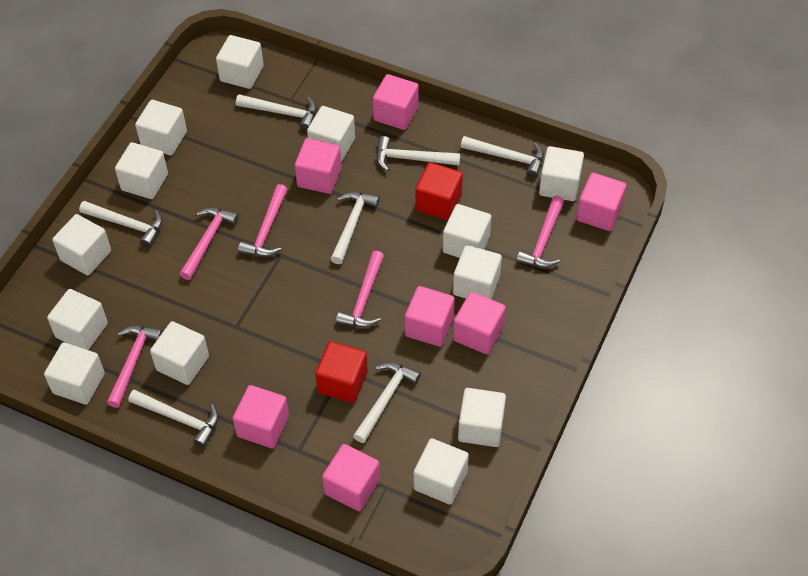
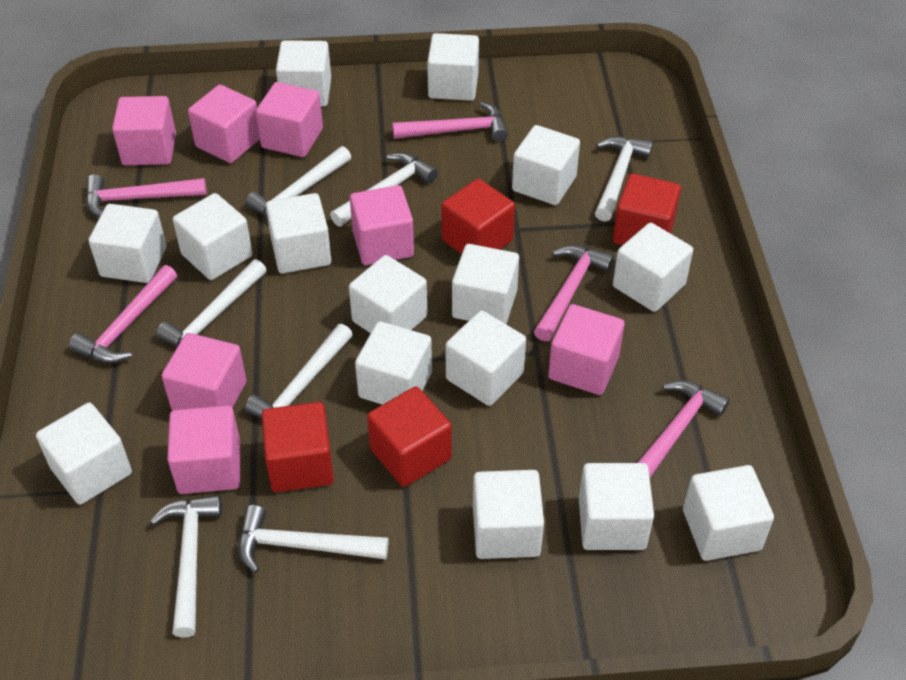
red cube: [315,341,368,403] [415,162,463,220] = 2 -> [261,402,334,492] [367,386,452,487] [442,179,515,254] [613,174,681,245] = 4
white cube: [44,342,105,405] [47,289,108,350] [52,214,111,275] [115,142,168,199] [135,100,187,155] [150,321,209,385] [216,35,264,89] [307,106,355,162] [414,438,469,505] [443,204,491,258] [453,245,502,299] [458,388,506,447] [539,146,584,201] = 13 -> [36,402,132,505] [89,204,166,283] [173,193,253,280] [266,193,331,274] [276,40,331,107] [349,255,427,333] [355,321,432,405] [427,33,479,101] [446,311,526,406] [452,244,519,324] [473,470,544,559] [512,125,580,205] [579,463,654,550] [613,223,693,312] [683,465,774,561] = 15

